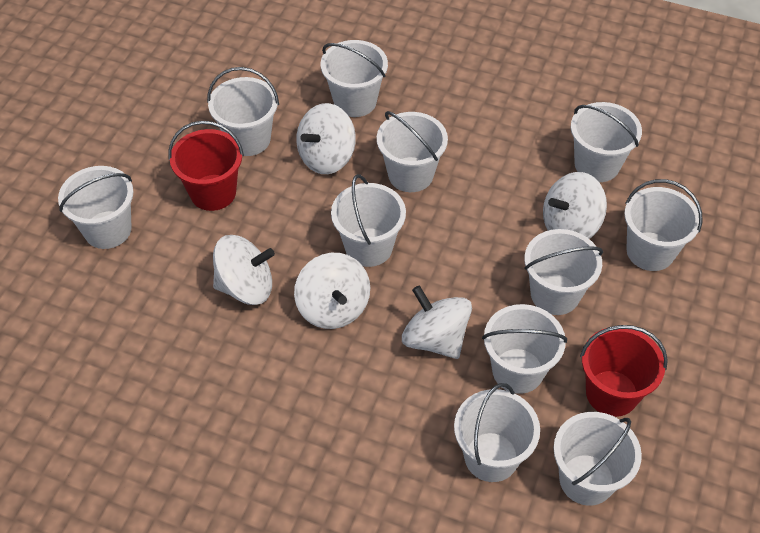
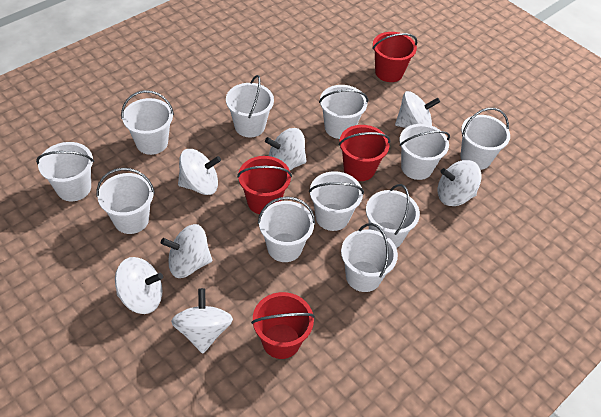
red bucket: [168,121,244,211] [580,325,668,417] = 2 -> [237,156,292,214] [251,292,315,359] [339,125,391,181] [372,32,418,82] = 4
white spinning top: [213,235,275,305] [294,253,370,329] [296,103,356,174] [402,285,472,359] [543,172,607,239] = 5 -> [115,257,163,314] [161,224,212,278] [171,288,233,354] [178,149,221,195] [265,128,307,170] [395,91,440,128] [438,160,482,206] = 7

